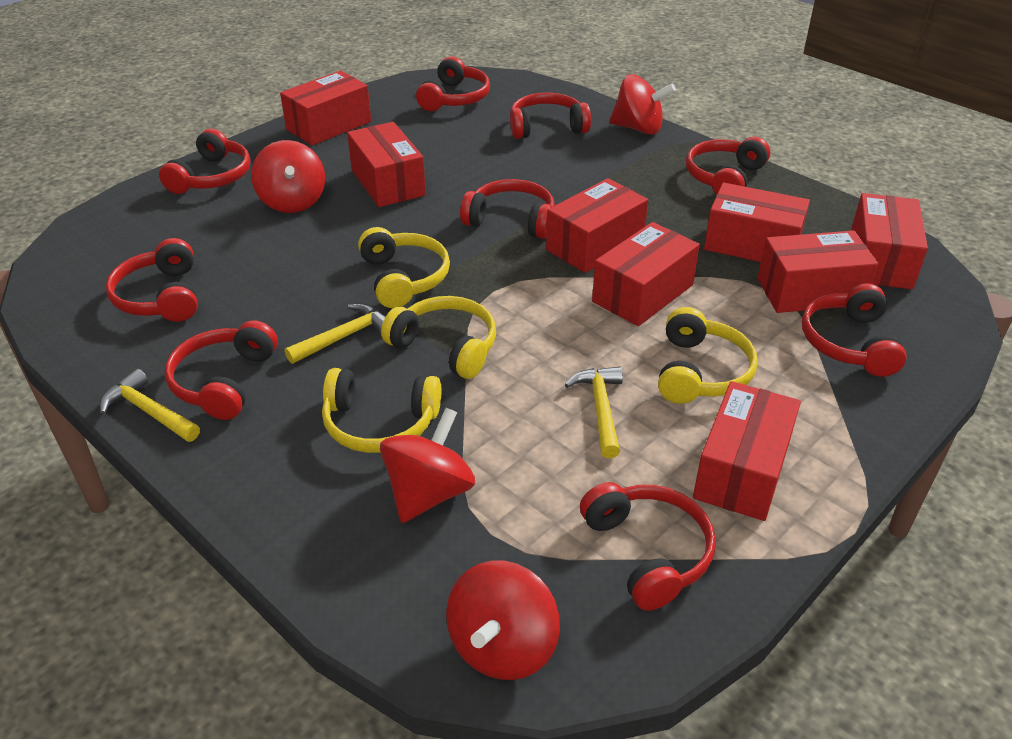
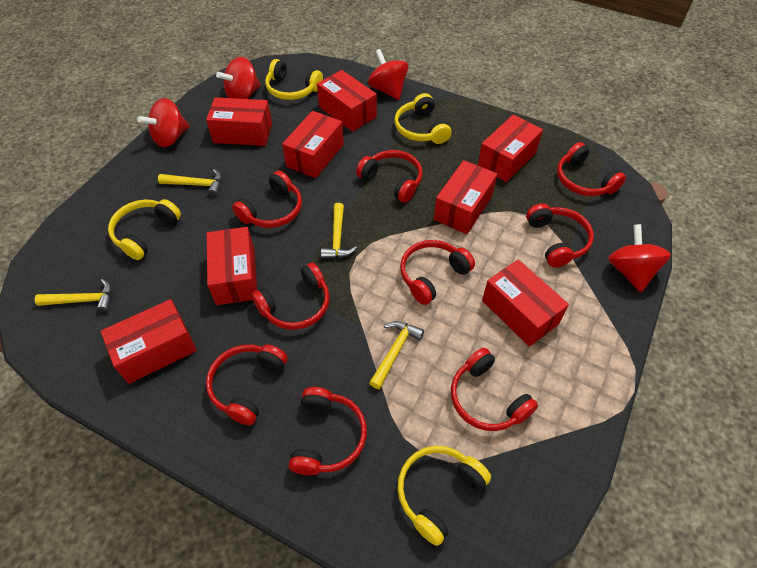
yellow hammer: [100,369,200,442] [285,303,386,364] [565,367,623,458] = 3 -> [35,279,112,312] [158,169,222,196] [321,203,357,259] [369,321,424,389] = 4

